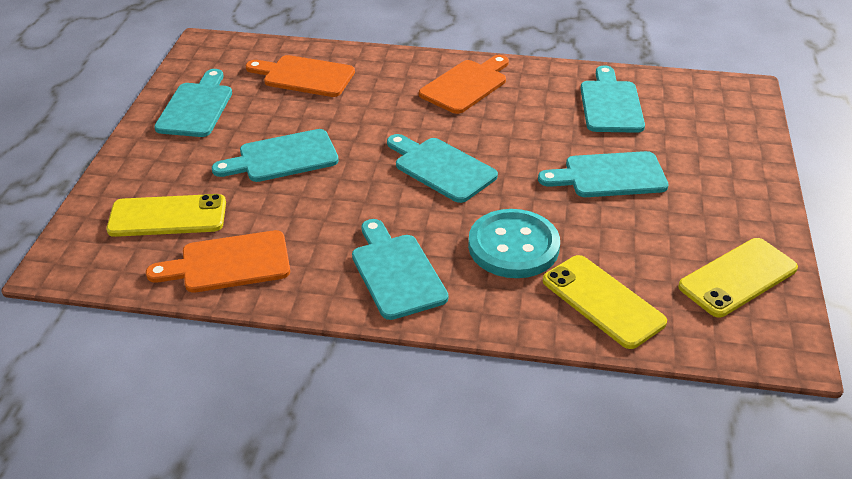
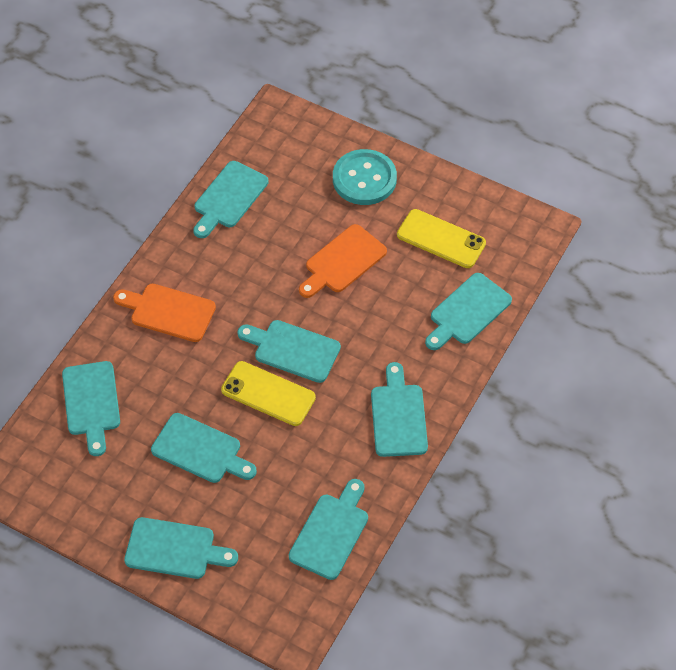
orange cutting board: [146,230,290,293] [246,55,355,97] [419,55,509,114] = 3 -> [113,284,216,342] [299,224,387,298] = 2
turquoise cutting board: [154,69,232,137] [212,129,339,182] [352,219,448,320] [387,134,498,203] [538,151,669,197] [580,65,645,133] = 6 -> [62,361,120,456] [124,517,238,579] [151,413,257,483] [193,161,268,238] [237,320,341,383] [289,479,368,580] [371,362,428,457] [425,273,512,350] = 8
yellow phone: [107,194,226,237] [543,255,667,349] [678,238,798,317] = 3 -> [221,361,316,426] [397,209,486,268] = 2

